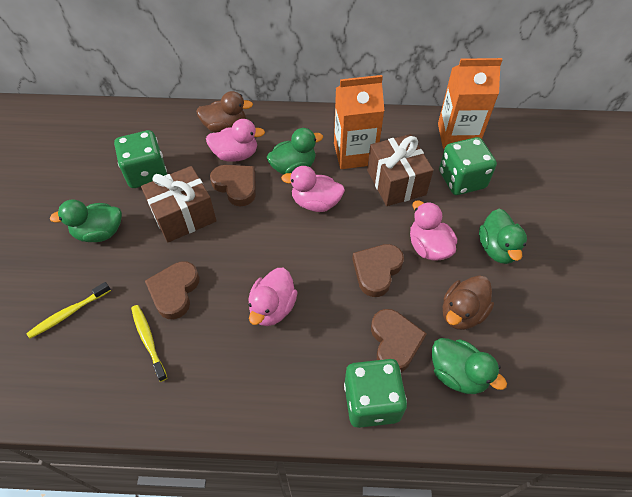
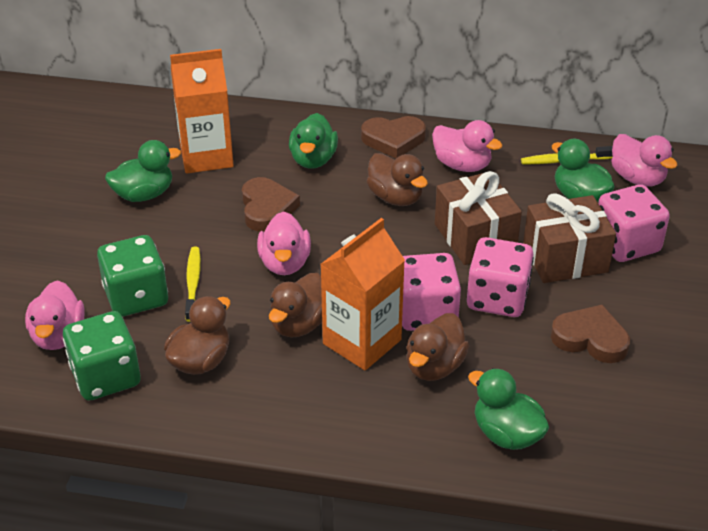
brown duck: [196,91,253,133] [443,275,494,330] = 2 -> [164,296,231,375] [269,273,322,338] [366,153,428,206] [406,313,469,381] = 4
brown heart: [145,261,200,319] [210,165,256,206] [352,244,404,297] [371,309,427,372] = 4 -> [242,177,300,232] [361,116,426,158] [551,305,630,363] = 3
green dice: [114,130,167,188] [344,359,407,428] [439,137,497,195] = 3 -> [63,311,141,401] [97,235,168,317] = 2
pink dice: none = 0 -> [402,253,461,331] [467,237,534,317] [598,184,670,262] = 3

